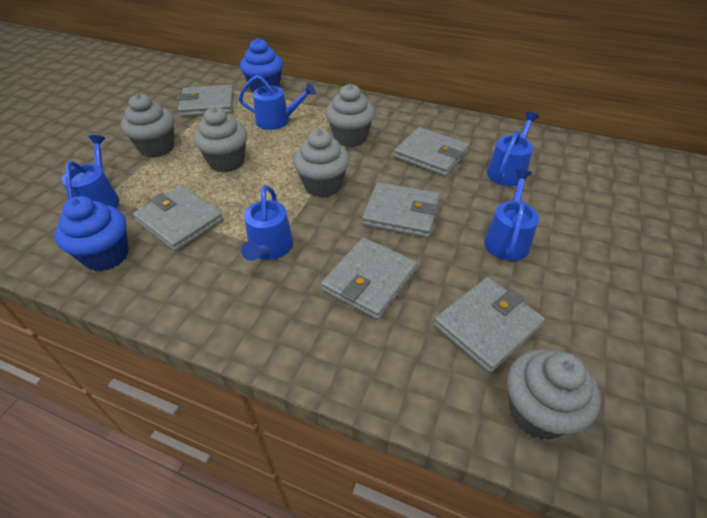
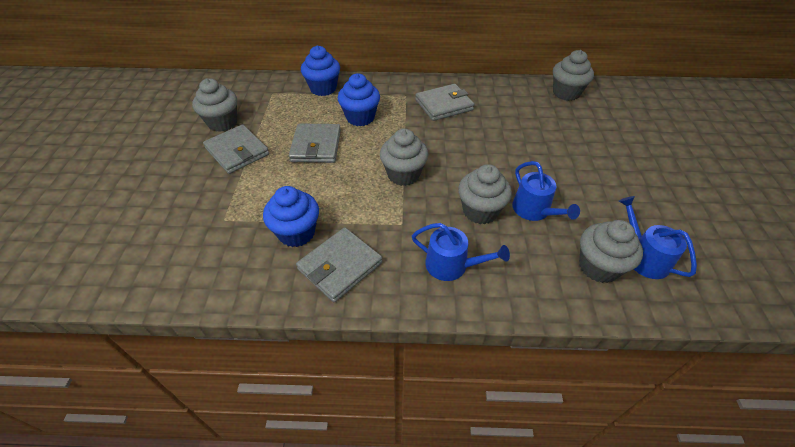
blue cupcake: [55,196,129,271] [240,38,283,92] = 2 -> [263,186,319,247] [301,45,340,96] [338,73,380,126] = 3
blue watering can: [61,135,119,208] [239,75,316,130] [241,185,293,261] [484,170,539,261] [487,112,539,186] = 5 -> [412,223,510,281] [512,161,580,221] [619,196,697,279] = 3
grey wallet: [133,186,223,252] [178,85,234,117] [321,237,417,320] [362,182,440,238] [394,127,469,177] [434,277,545,373] = 6 -> [203,124,269,174] [289,124,341,163] [296,227,382,302] [415,84,474,121] = 4

